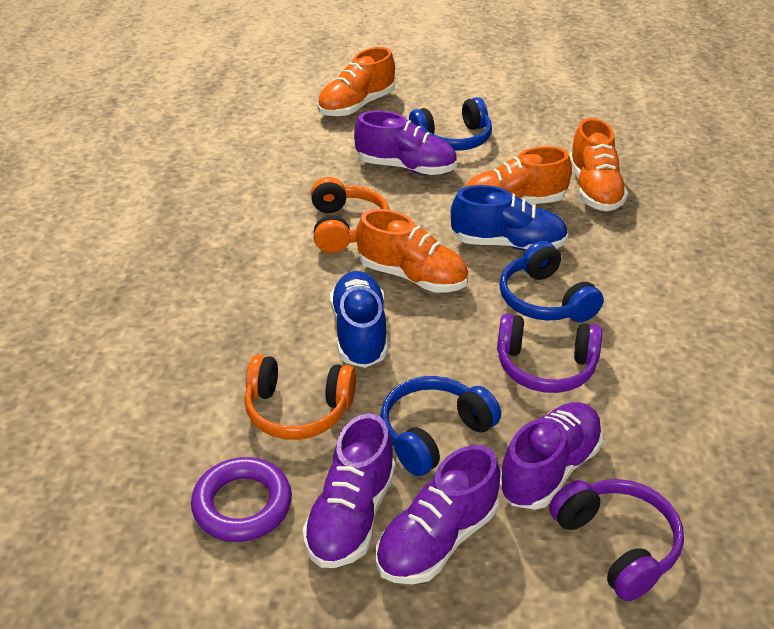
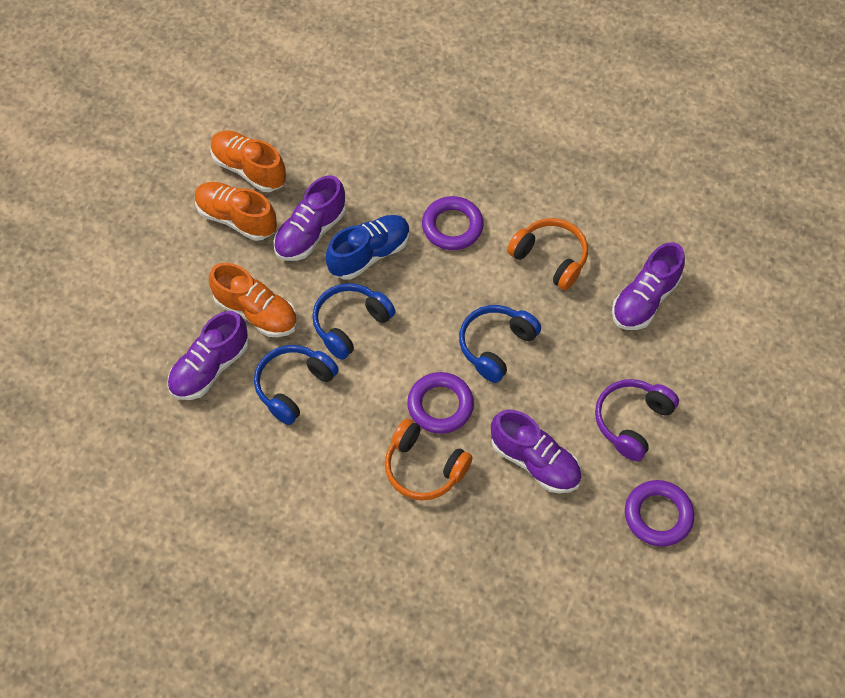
blue shoe: [330,271,388,368] [451,185,568,251] = 2 -> [326,215,410,280] = 1
orange shoe: [317,47,395,117] [356,209,468,292] [465,146,572,204] [569,118,628,211] = 4 -> [195,182,277,241] [209,263,297,337] [210,130,286,192] = 3
purple headphones: [497,314,602,393] [549,479,684,601] = 2 -> [595,379,679,461] = 1
purple ring: [191,457,292,542] = 1 -> [407,372,474,434] [422,196,484,250] [625,480,694,547] = 3

